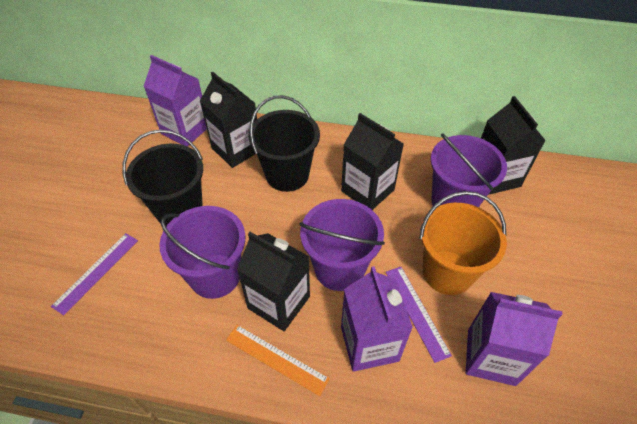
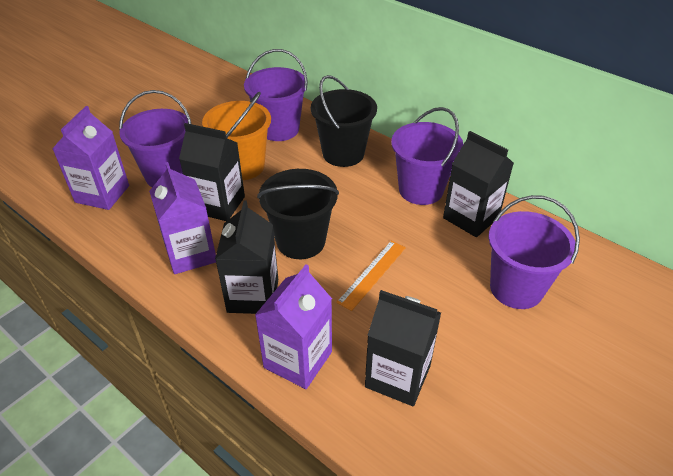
purple bucket: [159,206,246,299] [299,199,385,291] [430,133,507,207] = 3 -> [119,90,191,187] [244,49,308,141] [391,107,464,205] [488,195,580,309] = 4
purple ruler: [51,233,138,315] [386,267,452,363] = 2 -> none = 0

